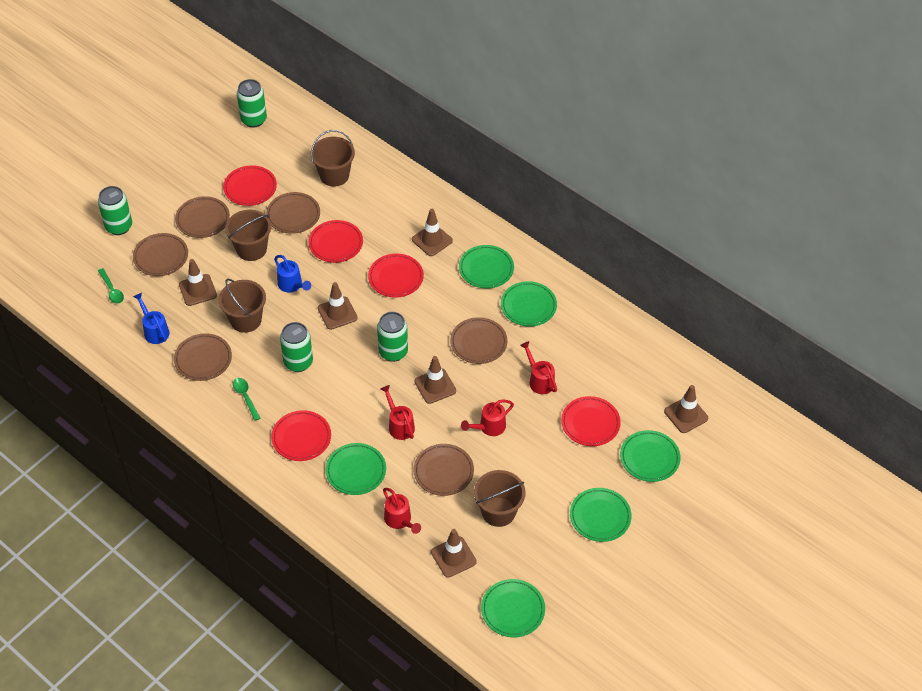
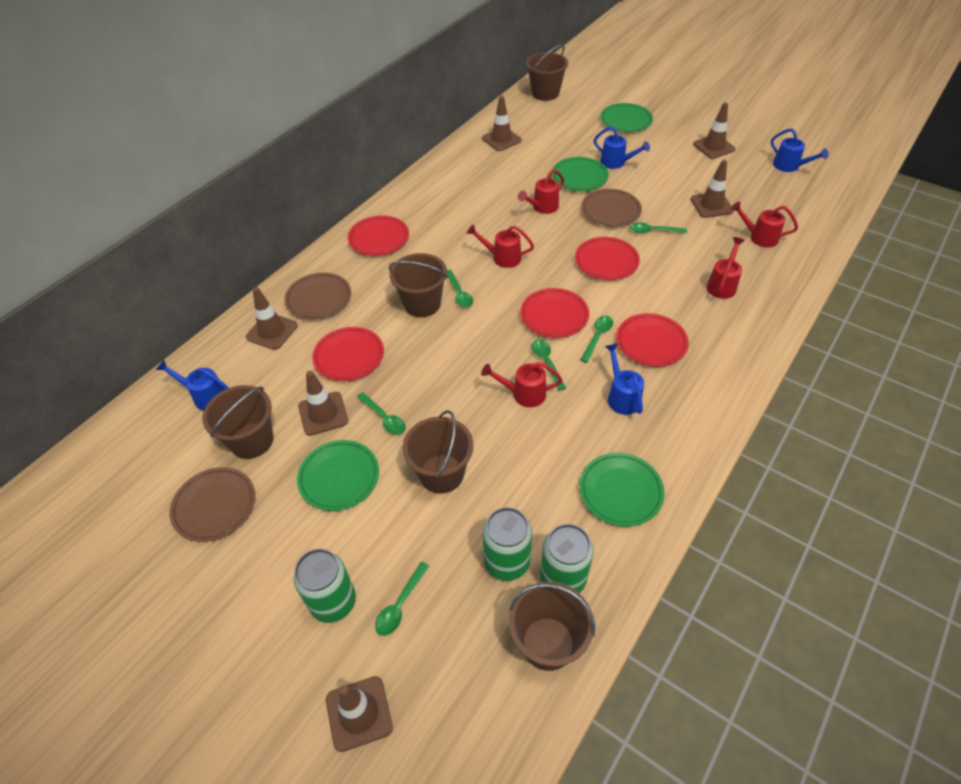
blue watering can: [133,293,170,344] [274,255,311,293] = 2 -> [156,360,229,411] [594,126,650,169] [605,343,644,415] [771,128,829,172] = 4
brown bucket: [218,279,266,333] [225,210,271,261] [311,130,355,187] [474,470,525,527] = 4 -> [202,385,274,459] [389,253,447,317] [403,410,474,494] [509,582,595,671] [526,45,568,101] = 5
brown plate: [133,233,188,276] [174,333,232,381] [175,196,230,238] [266,192,320,234] [414,444,474,496] [450,317,507,364] = 6 -> [170,467,255,542] [284,273,351,320] [581,189,642,227] = 3
green can: [98,186,132,235] [237,79,267,128] [280,322,313,372] [377,312,408,362] = 4 -> [294,549,356,623] [483,507,532,581] [540,524,593,593] = 3
green plate: [326,443,386,495] [459,245,514,288] [481,579,545,637] [501,281,557,327] [570,488,632,542] [620,430,680,482] = 6 -> [297,440,379,511] [552,157,609,191] [579,453,665,527] [600,103,653,132] = 4
green spoon: [98,268,124,304] [233,378,260,421] = 2 -> [357,392,406,435] [375,562,429,636] [447,270,473,308] [532,339,566,391] [580,316,613,363] [630,222,687,233] = 6
red watering can: [381,385,415,440] [383,488,421,534] [461,399,514,436] [520,341,557,394] = 4 -> [467,224,534,268] [481,362,563,407] [518,169,564,214] [706,237,745,299] [731,202,798,248] = 5

